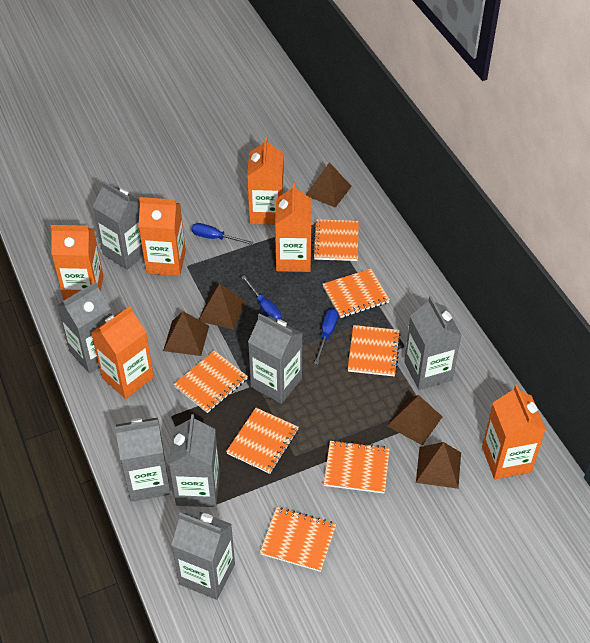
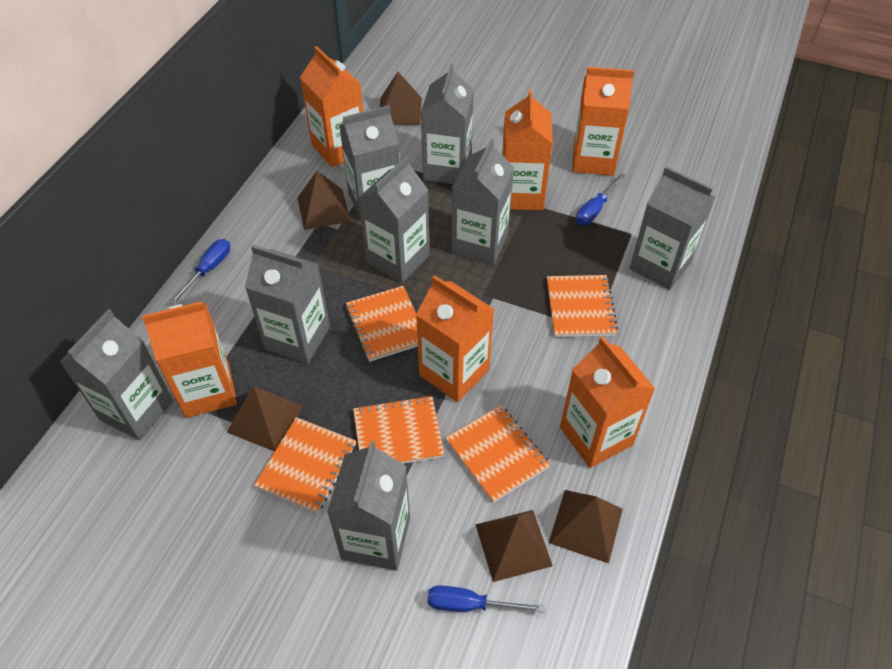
grey carton: [57,282,111,374] [93,181,143,270] [115,418,171,502] [169,414,220,507] [171,508,235,600] [248,313,303,404] [404,296,461,390] = 7 -> [60,309,173,441] [245,245,330,364] [327,441,410,571] [339,105,400,220] [358,156,430,283] [421,64,474,184] [452,139,514,265] [629,166,715,290] = 8
orange notebook: [174,351,248,413] [226,408,299,474] [260,507,336,572] [313,219,359,261] [323,269,390,318] [324,440,390,494] [348,325,401,376] = 7 -> [254,417,356,513] [346,286,418,362] [353,396,444,464] [446,405,550,503] [547,275,618,337] = 5

